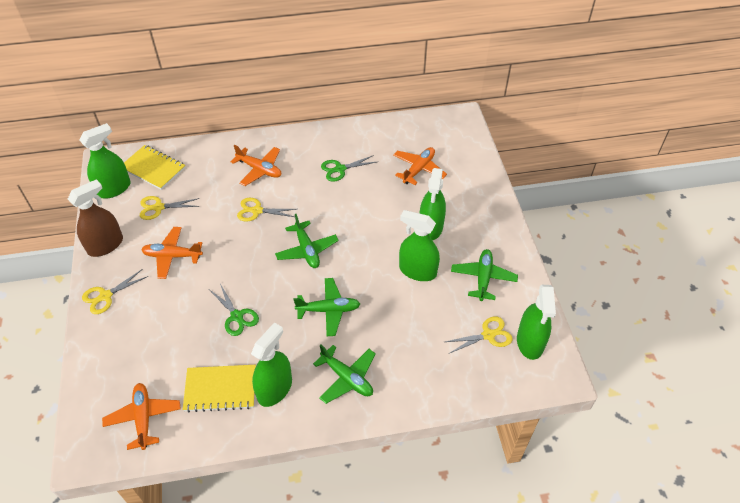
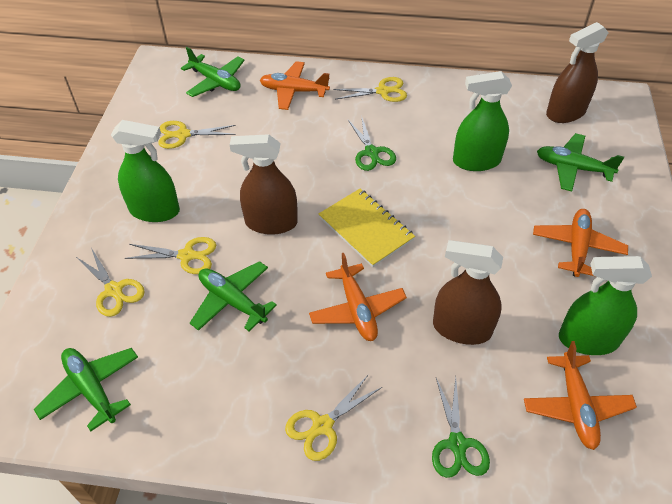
brown spray bottle: [68,179,123,257] = 1 -> [230,134,298,235] [433,240,503,345] [546,22,608,123] = 3
green spray bottle: [80,123,131,199] [251,323,292,407] [399,210,440,281] [419,168,446,241] [517,285,556,360] = 5 -> [111,120,180,222] [453,71,512,171] [559,256,652,355] = 3
yellow notebook: [124,145,186,190] [183,365,256,412] = 2 -> [319,189,415,267] = 1
yellow scissors: [82,269,148,314] [140,196,200,220] [237,198,296,222] [445,317,513,353] = 4 -> [75,248,145,317] [125,237,216,274] [158,121,236,149] [285,374,382,461] [333,77,407,102] = 5

